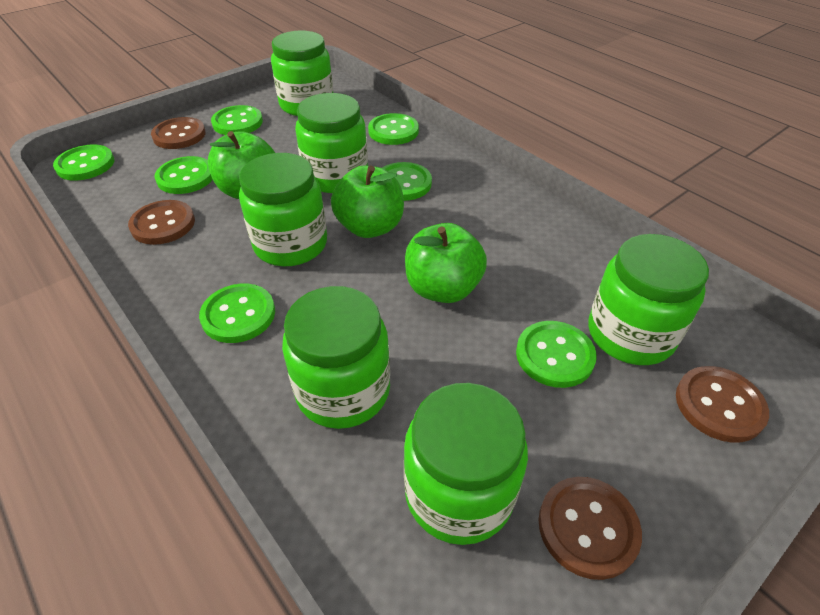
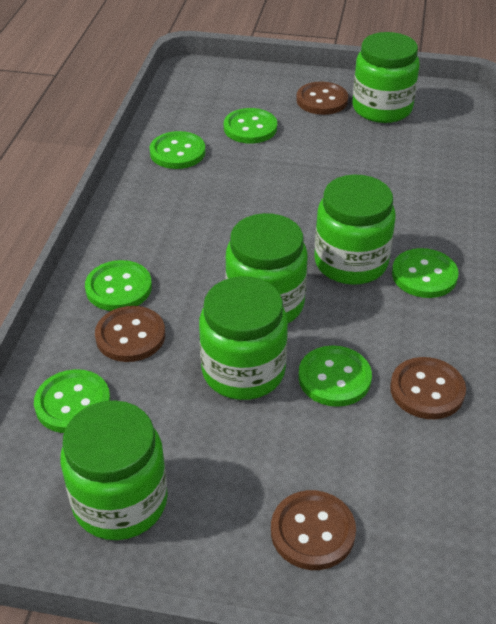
green apple: [208,131,275,199] [331,165,404,238] [405,223,487,303] = 3 -> none = 0
green button: [53,144,114,181] [155,156,213,194] [199,284,275,343] [211,105,263,135] [368,113,419,145] [382,162,432,201] [516,321,597,388] = 7 -> [34,369,110,433] [85,260,152,311] [150,131,206,169] [224,108,277,144] [298,345,372,407] [392,248,459,298] = 6
green jar: [239,153,327,266] [271,30,333,116] [282,286,390,429] [295,93,368,193] [404,383,528,545] [588,234,709,365] = 6 -> [61,400,168,540] [199,276,288,400] [225,213,308,323] [314,174,396,285] [352,32,420,123] = 5

